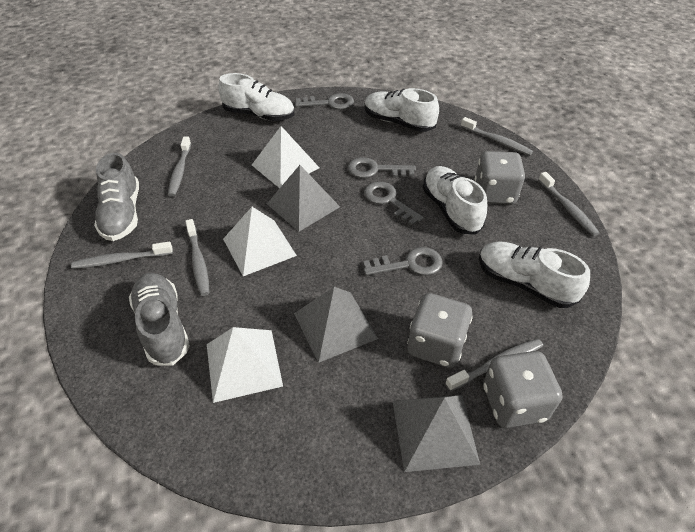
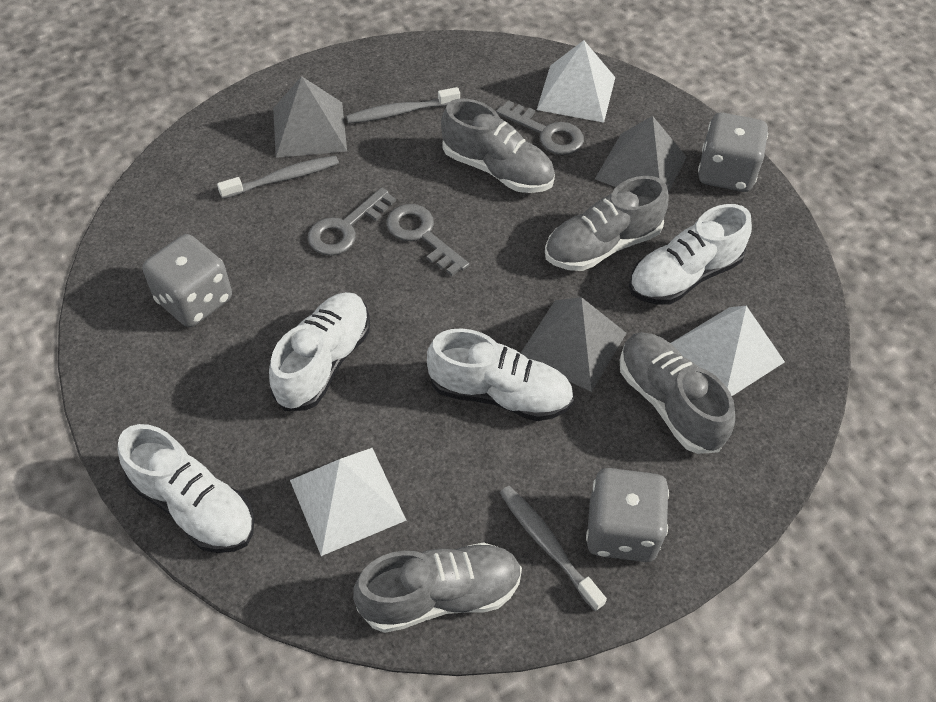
grey key: [295,93,354,110] [348,157,416,178] [363,247,443,276] [364,181,424,226] = 4 -> [308,187,396,256] [386,204,469,276] [496,100,584,155] = 3
grey shoe: [94,153,139,241] [129,273,190,366] = 2 -> [353,542,522,633] [441,99,555,193] [545,176,669,271] [620,332,735,454] = 4
grey toothbrush: [71,242,173,269] [168,137,191,197] [185,219,210,296] [445,339,543,391] [461,117,533,155] [538,172,600,236] = 6 -> [217,156,339,199] [346,87,460,124] [500,486,607,611] = 3

